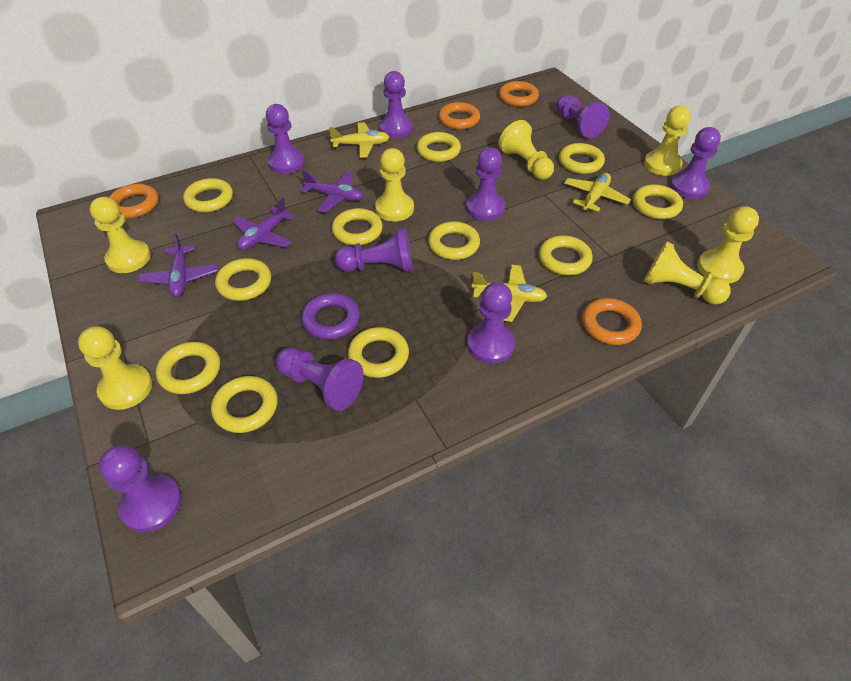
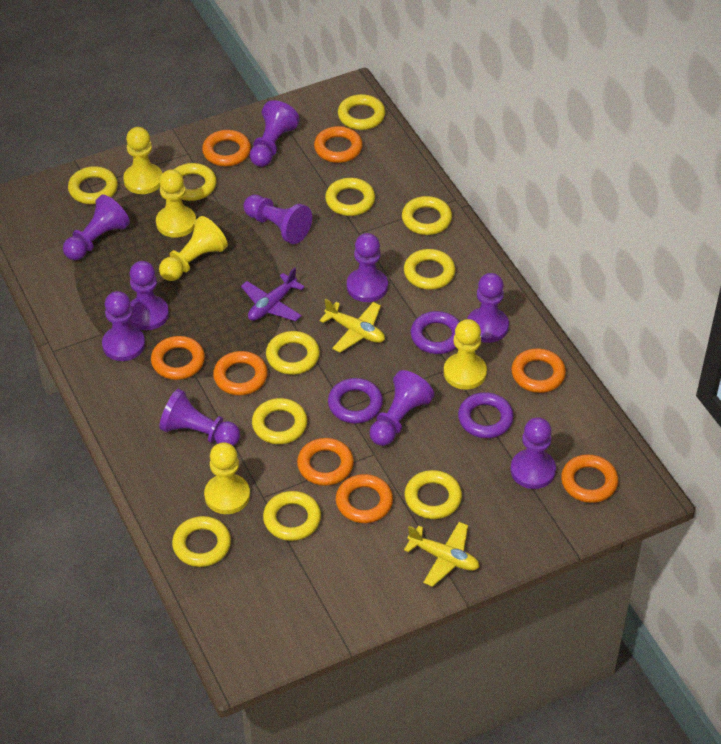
orange ring: [109,184,159,218] [438,102,480,130] [499,81,539,107] [582,298,642,345] = 4 -> [151,336,205,380] [202,130,251,166] [213,351,268,395] [297,438,354,486] [314,126,363,163] [336,474,393,523] [511,348,566,393] [561,454,618,503] = 8
purple pawn: [99,445,182,532] [266,104,305,174] [276,347,364,411] [335,228,412,272] [379,71,413,138] [466,147,505,221] [467,282,515,364] [556,95,610,138] [670,127,721,199] = 9 -> [63,195,130,260] [102,291,145,361] [128,261,169,330] [159,389,240,446] [243,195,312,244] [250,100,300,167] [347,233,388,302] [369,370,434,446] [467,273,509,343] [510,417,556,489] = 10
purple plane: [138,233,218,297] [232,198,295,250] [301,170,364,213] = 3 -> [241,267,305,321] = 1
purple ring: [301,293,360,339] = 1 -> [328,378,383,423] [411,311,460,354] [458,392,514,438] = 3
yellow pawn: [78,326,152,410] [90,197,151,273] [375,148,414,222] [498,120,554,180] [644,106,691,176] [644,242,731,304] [697,206,759,283] = 7 -> [123,127,163,194] [156,169,196,238] [159,216,228,281] [204,442,250,514] [444,319,487,390] = 5
yellow plane: [329,122,389,158] [472,264,547,322] [564,173,631,212] = 3 -> [320,299,385,352] [404,522,479,587] = 2

